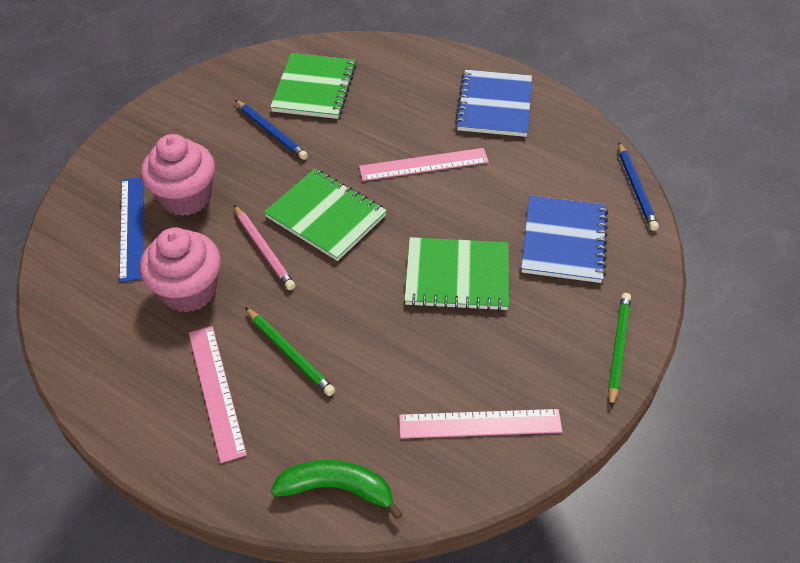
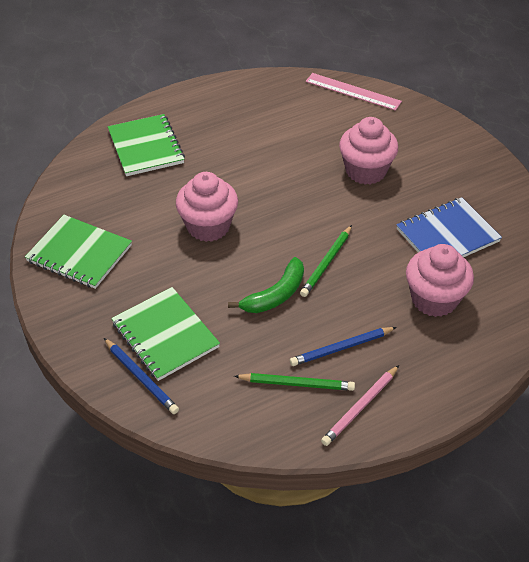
blue notebook: [455,70,532,137] [521,195,608,283] = 2 -> [396,197,502,257] = 1
blue ruler: [119,177,143,282] = 1 -> none = 0
pink cupcake: [140,227,221,313] [141,134,215,216] = 2 -> [176,172,238,242] [339,117,398,185] [406,244,474,317] = 3
pink ruler: [189,326,247,463] [359,148,489,181] [399,409,563,439] = 3 -> [306,73,402,111] = 1

